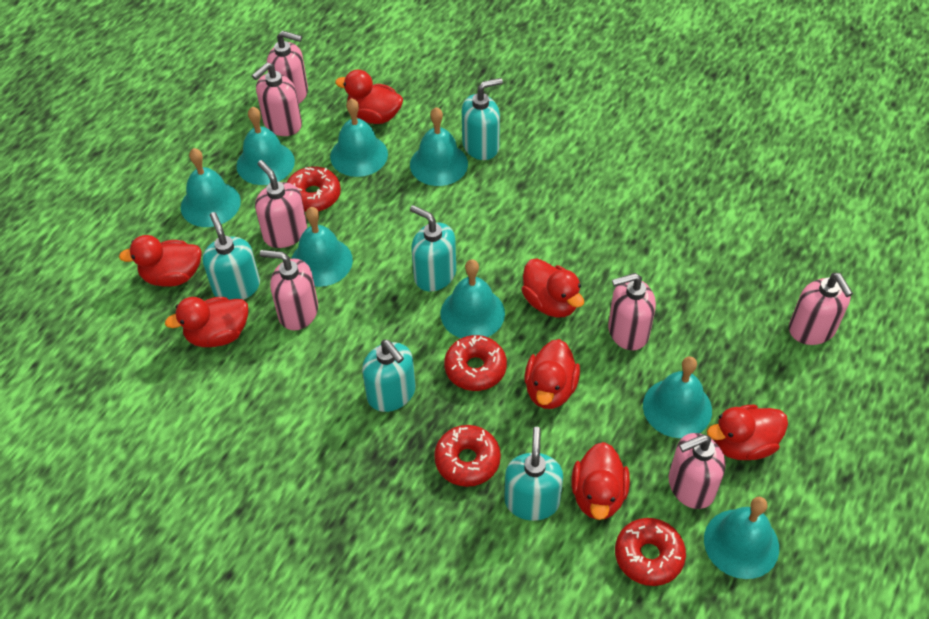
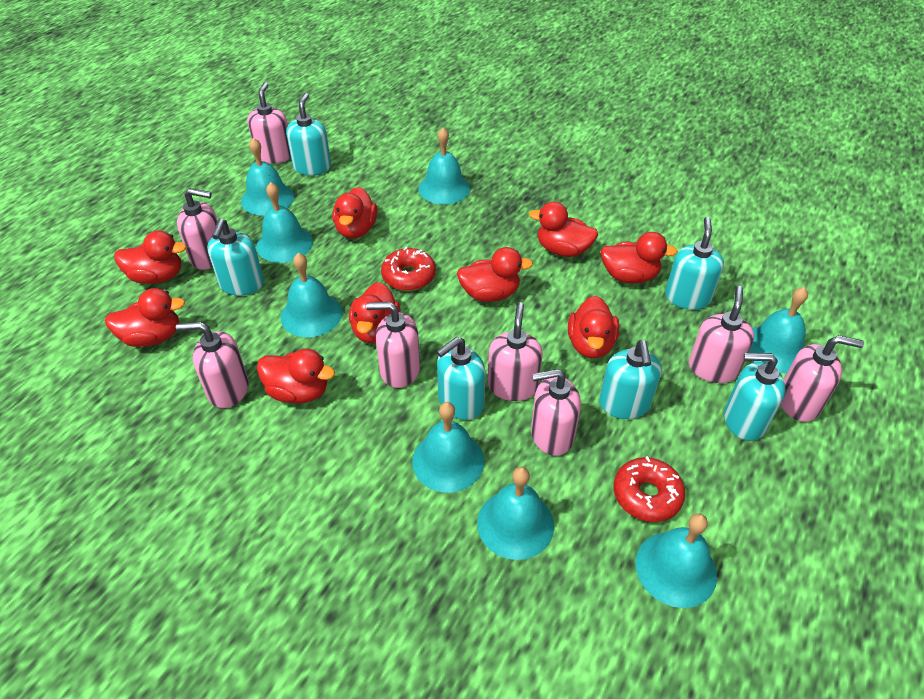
pink soap dispenser: [252,62,302,136] [255,160,307,248] [260,250,318,330] [267,31,308,104] [608,273,656,351] [669,433,725,509] [789,273,853,345] = 7 -> [176,321,249,408] [177,188,217,270] [247,82,291,164] [366,302,420,388] [488,302,543,401] [531,369,581,456] [689,286,754,383] [781,335,864,422] = 8
red donut: [287,167,341,212] [434,425,501,487] [444,335,507,391] [615,518,686,586] = 4 -> [381,247,436,291] [613,456,685,522] = 2
red duck: [119,235,202,287] [165,297,248,347] [335,70,403,124] [521,258,584,318] [524,339,580,409] [571,442,630,520] [707,404,788,460] = 7 -> [105,288,185,347] [114,231,187,284] [257,348,335,404] [332,187,378,239] [349,282,401,343] [457,247,533,302] [529,202,598,257] [568,296,619,358] [601,232,678,283] = 9
turquoise soap dispenser: [203,212,260,300] [362,340,415,412] [410,205,456,292] [462,78,503,160] [504,427,563,521] = 5 -> [207,218,264,296] [286,93,331,175] [436,337,485,420] [599,340,661,419] [665,217,724,310] [724,353,785,441] = 6

